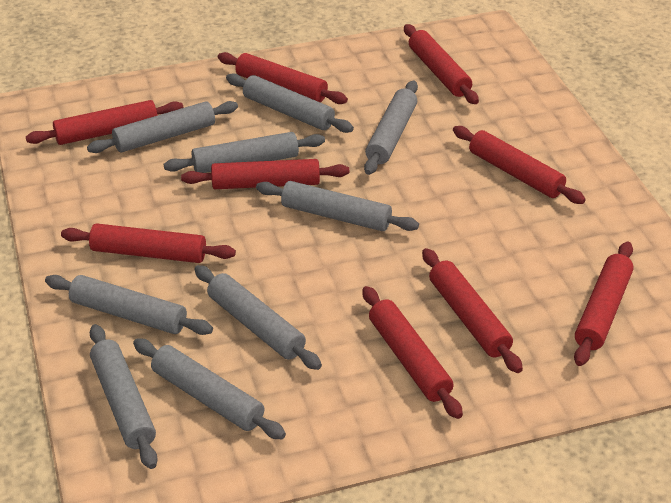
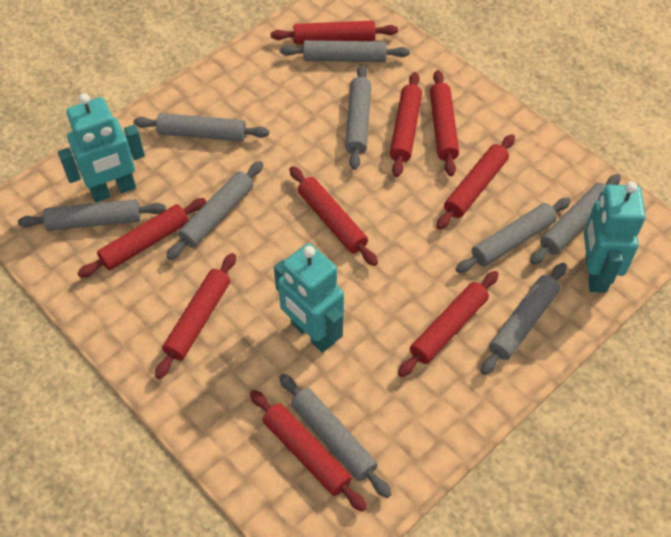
turquoise robot: none = 0 -> [58,93,145,203] [274,243,344,353] [584,181,646,293] = 3

